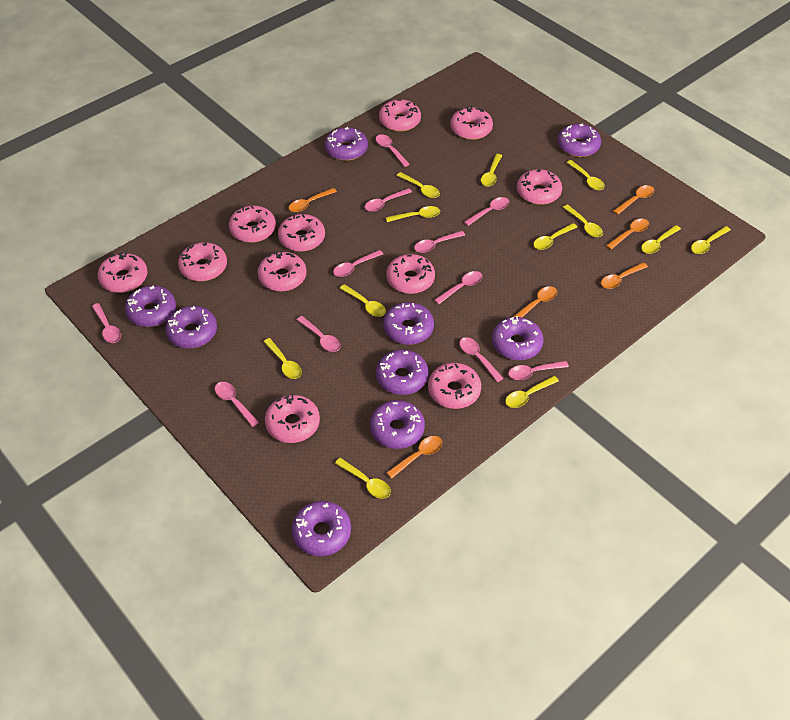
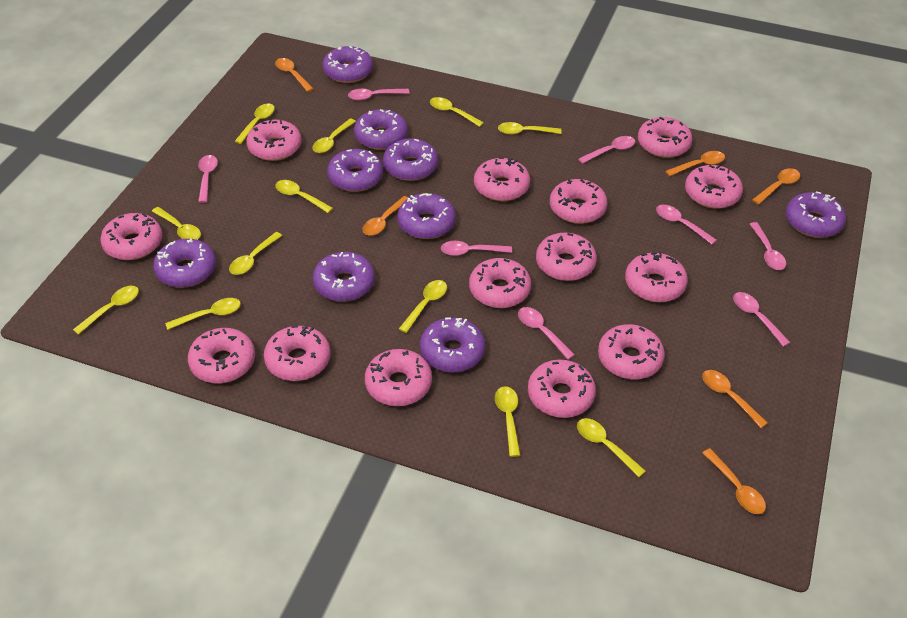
pink donut: [97,252,148,293] [178,242,227,281] [229,205,276,243] [258,251,307,291] [265,394,320,443] [278,214,325,252] [379,99,421,132] [386,254,435,294] [428,363,481,409] [450,106,493,140] [517,169,562,205] = 11 -> [100,213,162,260] [188,328,255,384] [247,119,302,161] [264,326,331,381] [365,349,432,406] [469,258,531,308] [474,157,530,201] [528,360,596,418] [536,233,597,281] [550,179,608,224] [598,324,665,380] [625,251,688,302] [638,117,693,158] [685,165,743,209] = 14
pink spoon: [92,303,121,343] [215,382,259,427] [297,316,341,352] [333,250,383,277] [365,188,412,212] [376,134,410,167] [414,231,465,253] [434,271,483,305] [459,337,504,382] [464,197,510,226] [508,361,569,380] = 11 -> [198,155,218,203] [348,89,410,100] [441,241,512,256] [518,307,575,360] [578,136,635,164] [656,205,717,244] [733,292,790,347] [750,222,786,270] = 8

